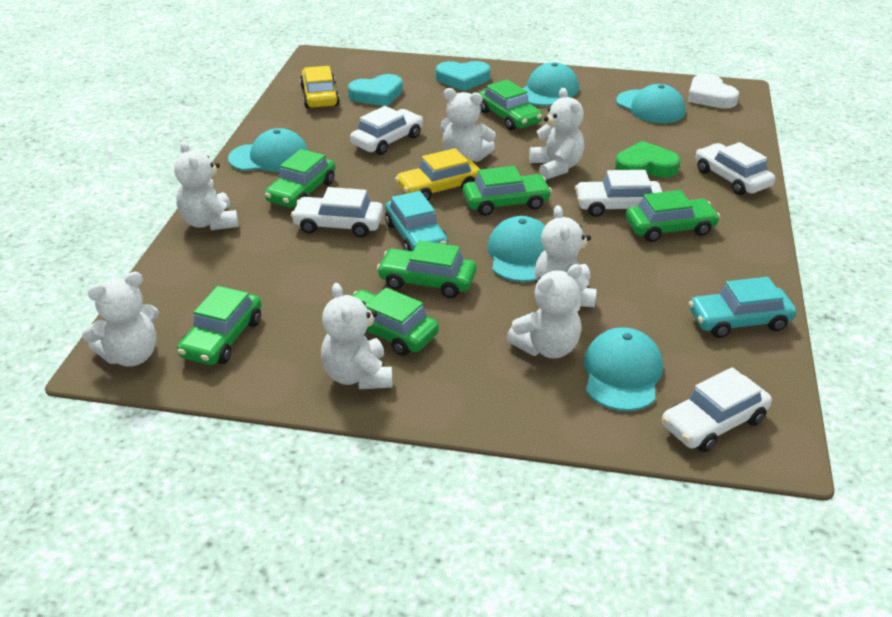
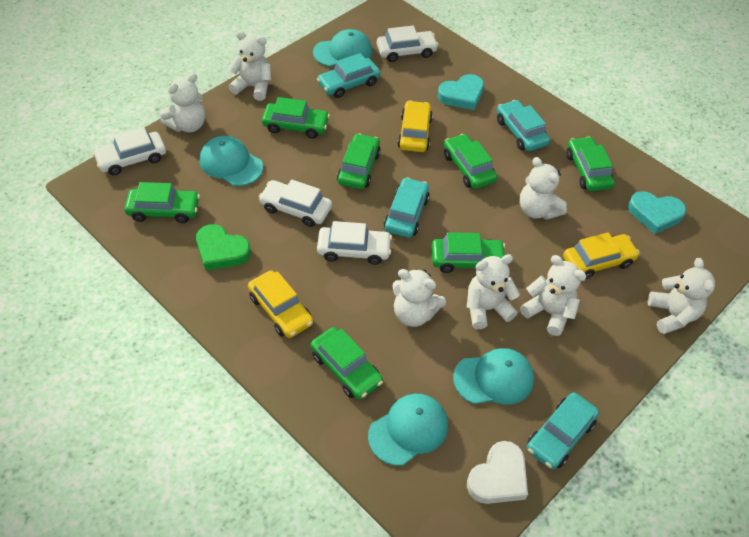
turquoise cap: [228,128,308,172] [487,216,545,282] [522,62,579,106] [584,327,663,411] [616,84,685,123] = 5 -> [200,136,263,186] [313,29,373,66] [368,394,448,466] [453,348,534,405] = 4
turquoise car: [385,191,448,251] [689,277,796,338] = 2 -> [317,53,380,98] [384,177,430,238] [497,100,550,151] [526,392,599,470] = 4
white car: [291,187,383,238] [350,106,423,155] [575,170,662,217] [662,367,772,452] [696,142,775,195] = 5 -> [93,127,166,175] [259,179,332,227] [317,221,392,265] [376,26,439,62] = 4
yellow car: [300,66,340,108] [395,148,481,201] = 2 -> [248,270,313,338] [398,100,433,152] [563,232,640,279] = 3

